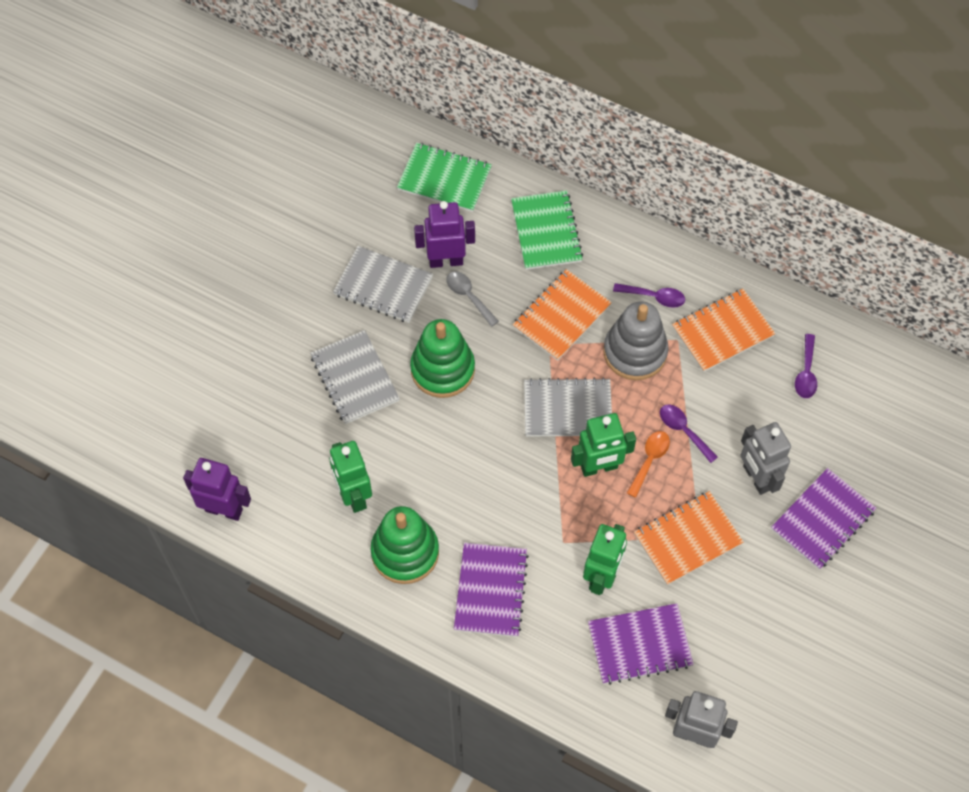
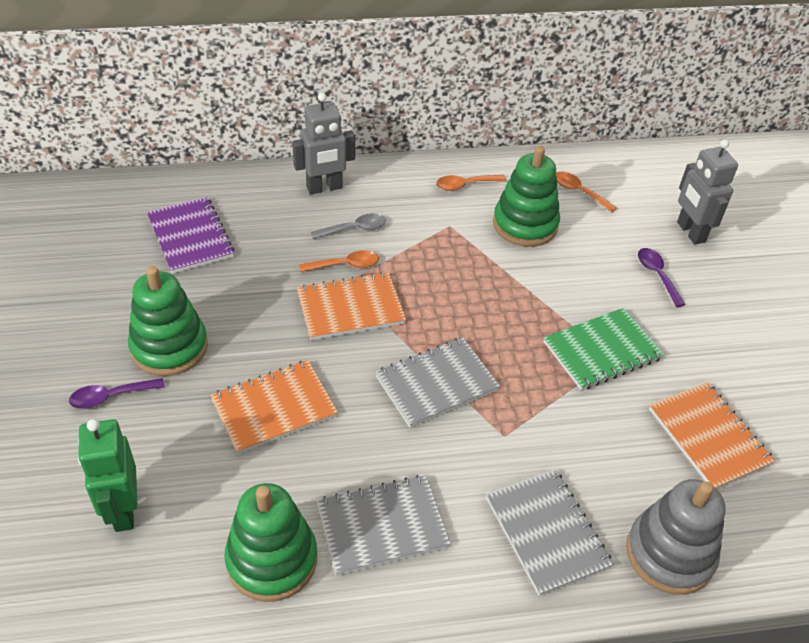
green notebook: [397,143,492,212] [511,190,583,270] = 2 -> [543,308,664,390] = 1
green robot: [329,441,372,513] [571,413,636,477] [583,524,627,595] = 3 -> [78,419,137,532] = 1
green stacking toy: [370,506,439,584] [410,319,475,398] = 2 -> [128,266,208,376] [224,483,317,602] [493,146,560,247] = 3
orange spoon: [627,431,670,498] = 1 -> [299,250,379,272] [436,175,506,191] [555,172,617,213] = 3
purple notebook: [454,543,529,637] [588,603,694,685] [771,468,876,569] = 3 -> [147,197,235,274] = 1
purple robot: [183,458,251,521] [414,201,475,268] = 2 -> none = 0
purple spoon: [613,283,685,308] [660,404,718,463] [795,334,817,398] = 3 -> [69,378,165,409] [638,248,686,307] = 2

